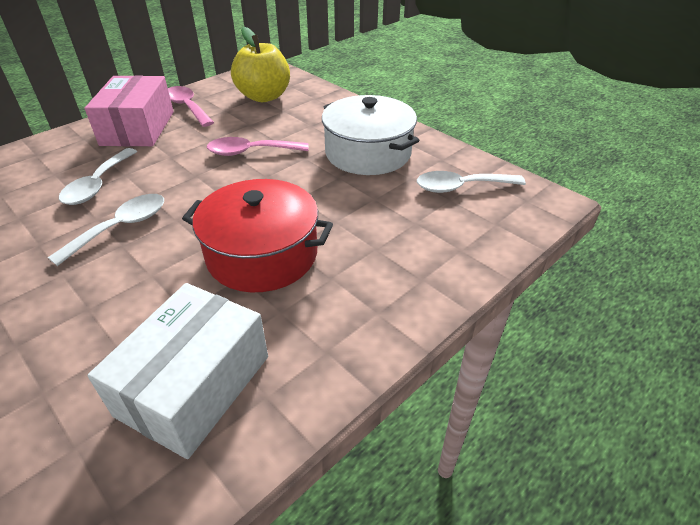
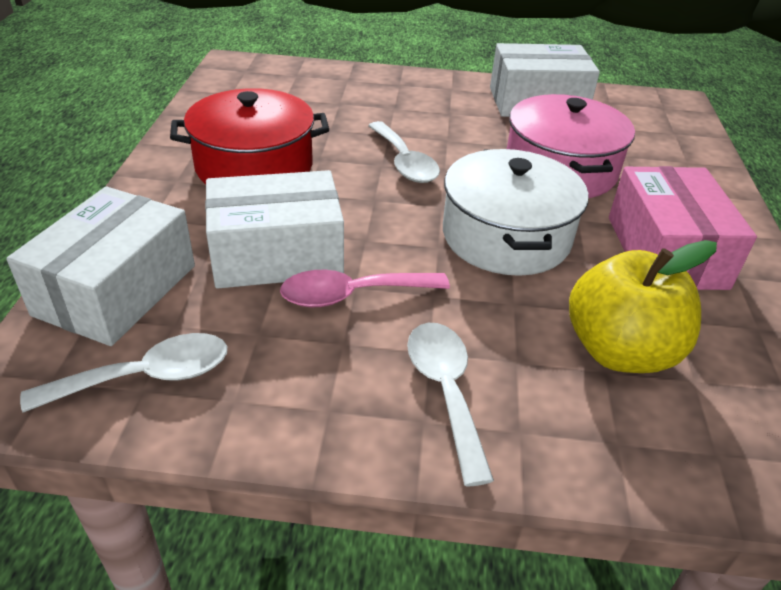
pink pot: none = 0 -> [507,94,635,198] = 1
pink spoon: [168,86,214,127] [207,137,309,156] = 2 -> [280,270,450,307] = 1
white box: [87,283,268,459] = 1 -> [6,186,195,346] [205,170,344,289] [490,43,600,117] = 3

